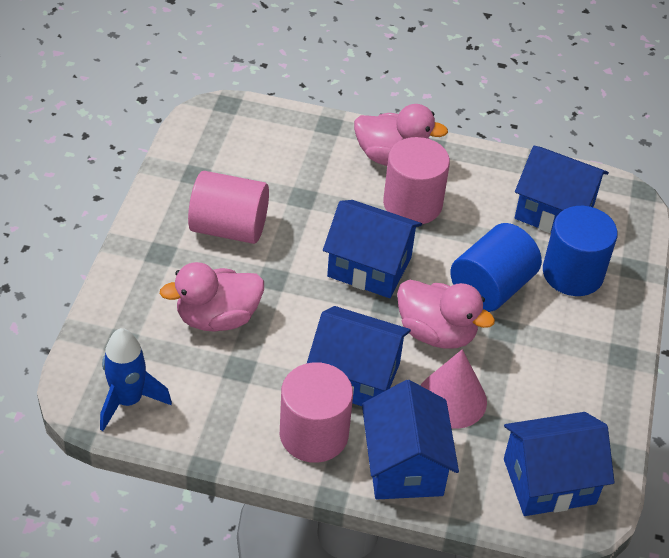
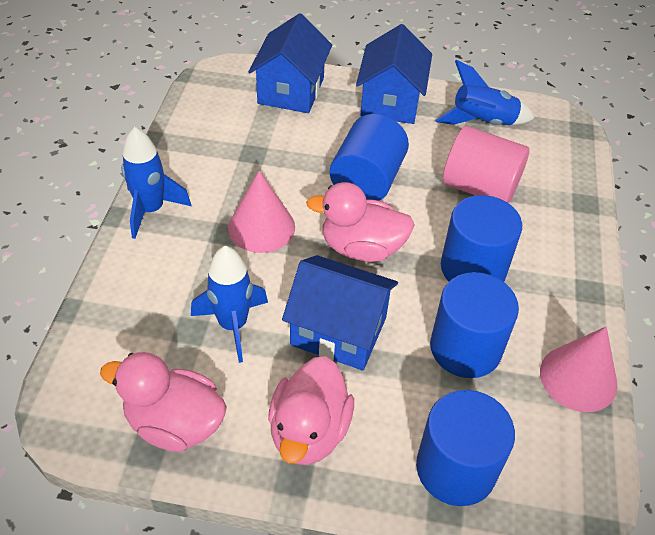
blue cylinder: [450,223,542,312] [543,206,618,296] = 2 -> [330,114,409,201] [416,390,515,506] [430,272,519,378] [441,195,522,282] = 4
blue house: [307,306,411,406] [323,200,422,298] [362,380,459,499] [504,412,615,516] [515,146,609,233] = 5 -> [248,13,332,113] [282,255,398,371] [356,24,432,124] = 3
blue rocket: [100,328,172,431] = 1 -> [121,127,191,239] [191,246,268,363] [435,60,534,125] = 3
pink cone: [420,349,487,429] = 1 -> [228,170,295,253] [540,326,617,412] = 2
pink cylinder: [188,171,269,244] [280,362,353,463] [383,137,450,224] = 3 -> [443,126,530,203] = 1

